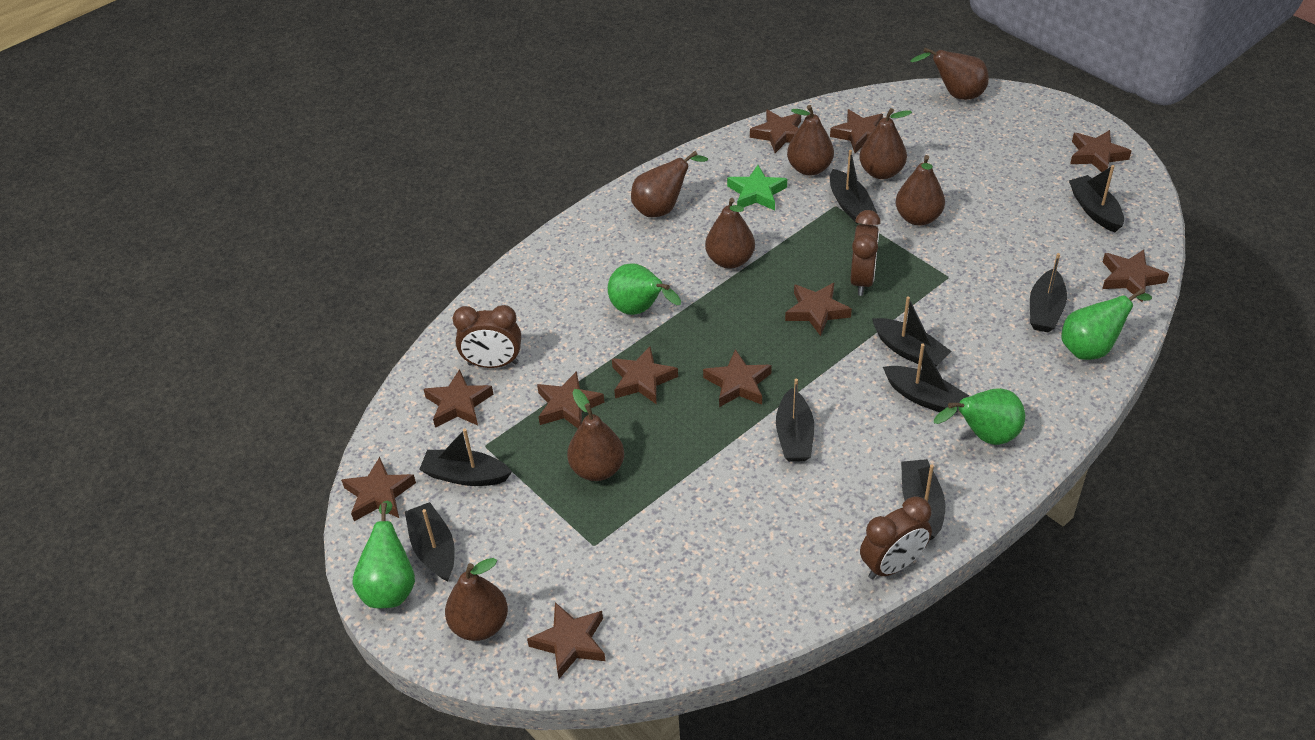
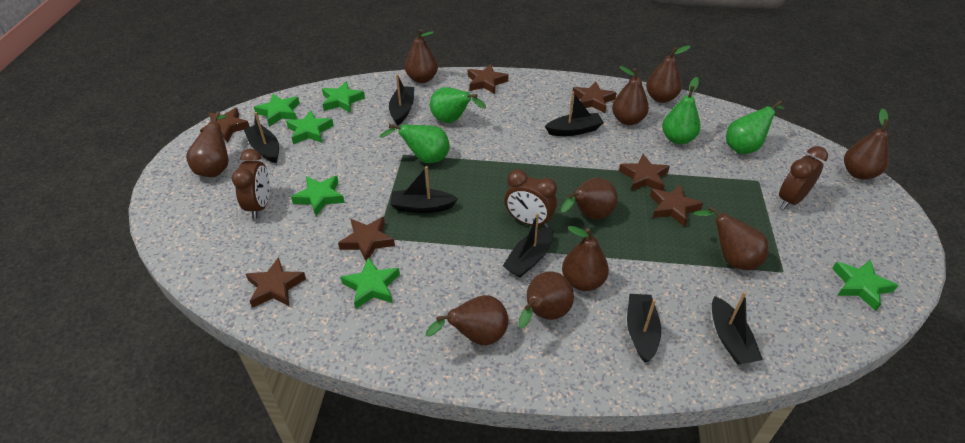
black boat: [405,502,455,581] [419,428,512,486] [776,379,814,462] [830,150,877,224] [872,296,952,366] [883,343,969,413] [901,459,945,540] [1030,253,1067,333] [1069,165,1124,232] = 9 -> [244,112,279,163] [389,74,414,126] [390,166,458,213] [503,213,553,278] [545,91,604,136] [627,294,661,362] [712,292,763,365] = 7
brown pear: [445,558,508,641] [567,389,624,481] [631,151,708,217] [705,198,755,269] [787,105,834,176] [859,108,912,179] [896,155,945,226] [910,48,989,100] = 8 -> [186,112,229,177] [405,29,438,83] [426,295,509,345] [518,271,574,329] [561,178,618,219] [562,226,609,291] [612,66,649,125] [646,45,691,103] [693,206,769,270] [844,108,889,180] = 10
brown star: [341,457,416,521] [424,369,494,428] [527,602,606,679] [537,371,605,428] [612,346,678,405] [703,349,772,407] [750,110,801,153] [785,283,852,336] [830,109,883,153] [1070,130,1131,172] [1102,249,1169,302] = 11 -> [200,108,250,143] [246,257,306,308] [338,217,395,261] [468,64,508,94] [573,82,617,113] [619,154,670,191] [650,184,703,227] = 7
green star: [727,165,787,210] = 1 -> [254,94,300,127] [286,110,334,144] [291,176,345,216] [322,81,365,113] [341,257,400,309] [832,259,898,311] = 6

